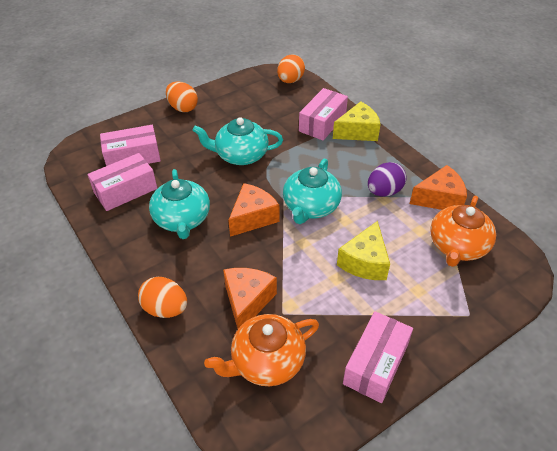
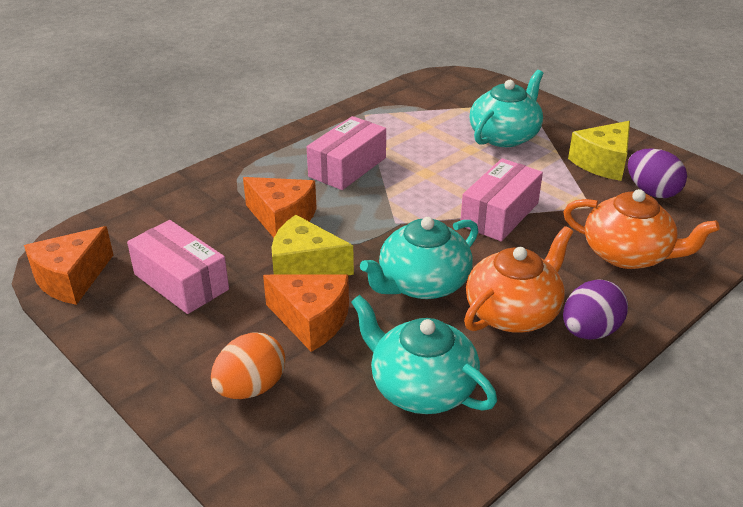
orange egg: [138,277,187,318] [166,82,198,112] [277,54,305,83] = 3 -> [211,332,285,399] = 1
pink box: [88,153,157,211] [100,125,161,166] [299,88,348,140] [343,311,413,403] = 4 -> [127,220,229,314] [307,116,386,190] [460,158,543,241] = 3
purple egg: [368,162,406,197] = 1 -> [563,279,628,340] [628,148,687,198] = 2

